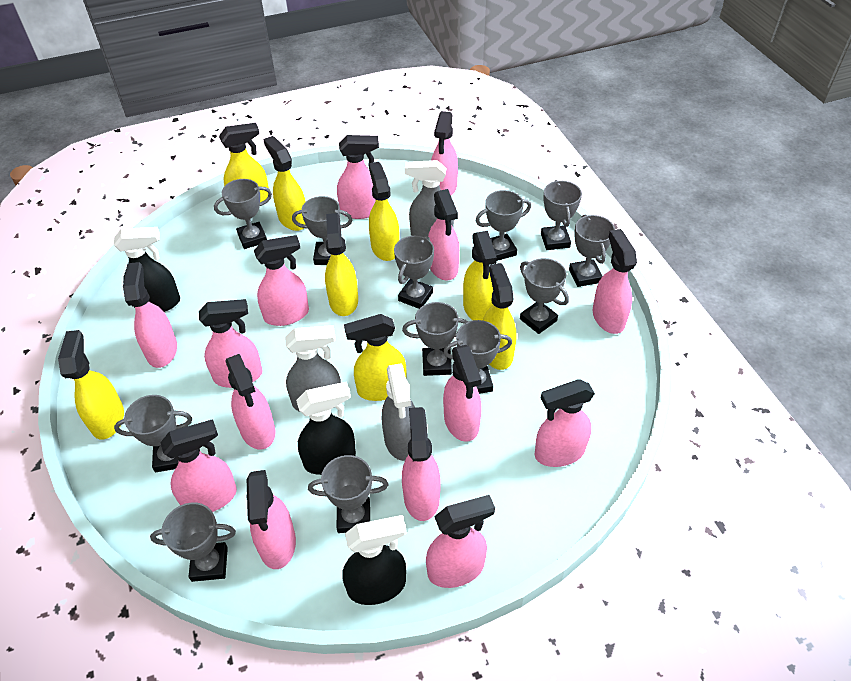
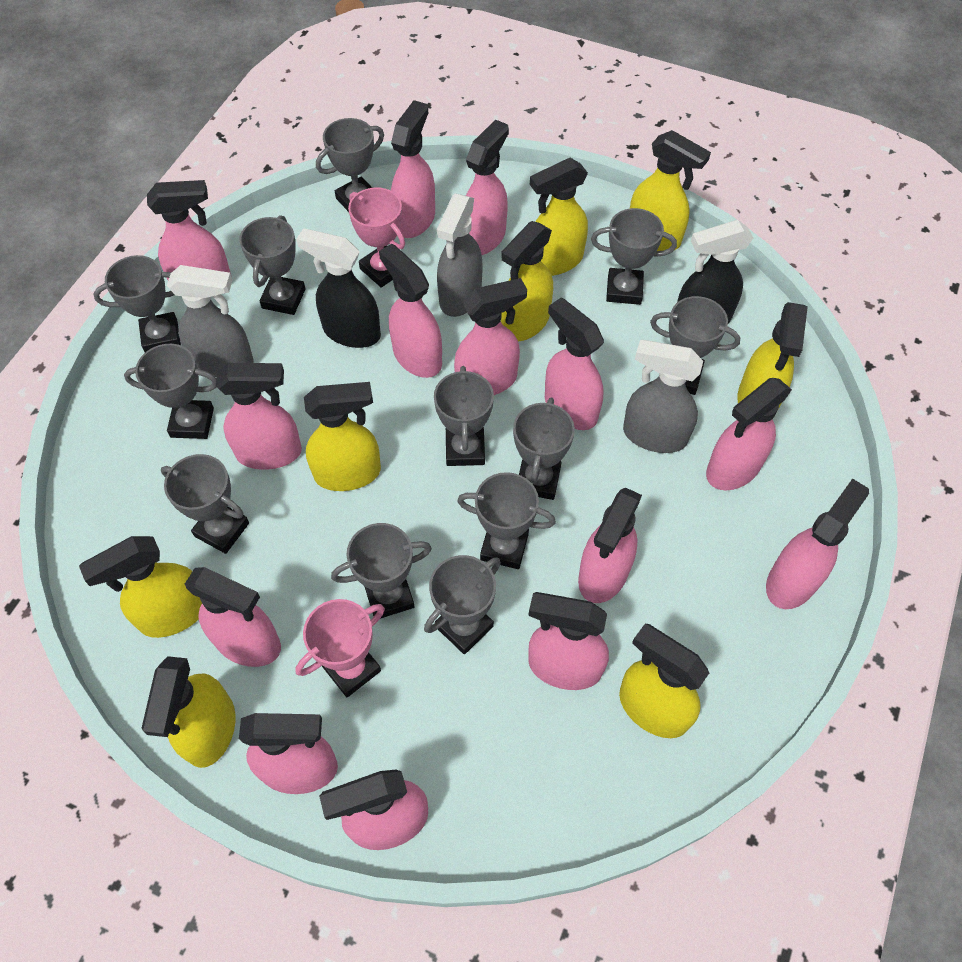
black spray bottle: [114,227,180,312] [296,381,356,475] [342,515,407,605] = 3 -> [296,228,381,348] [677,220,754,323] = 2
pink trophy: none = 0 -> [295,599,385,697] [348,187,405,288] = 2

